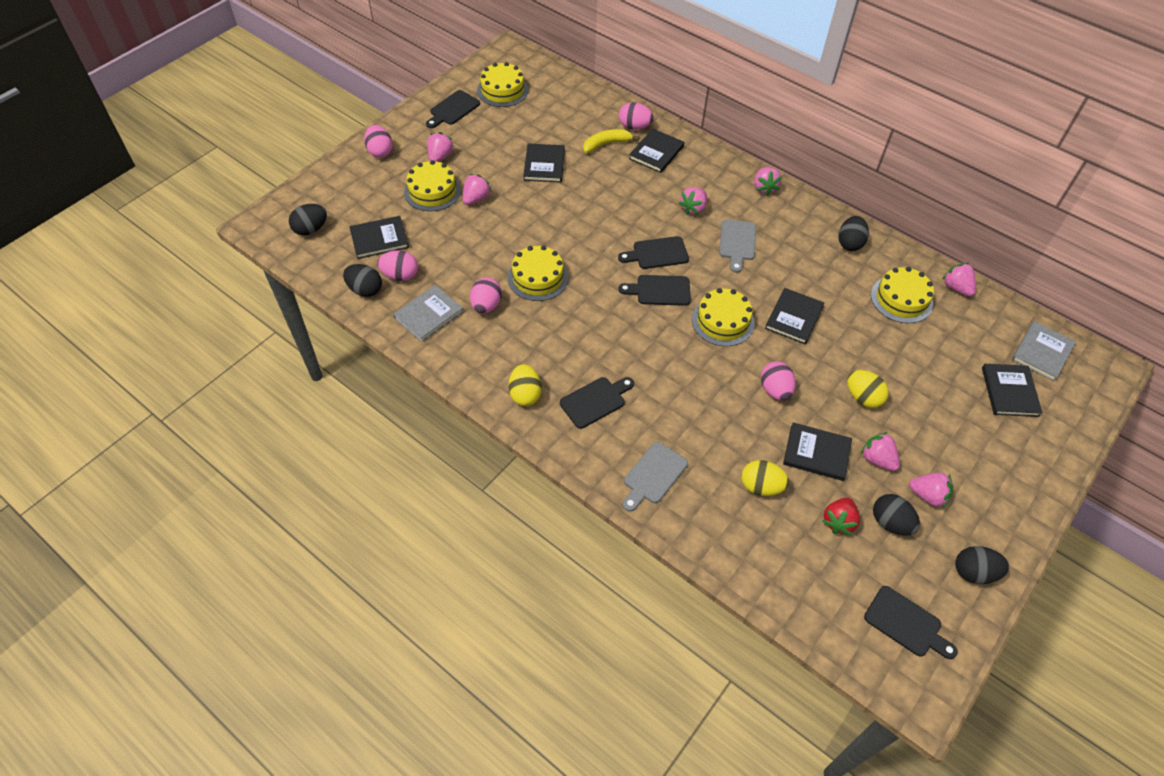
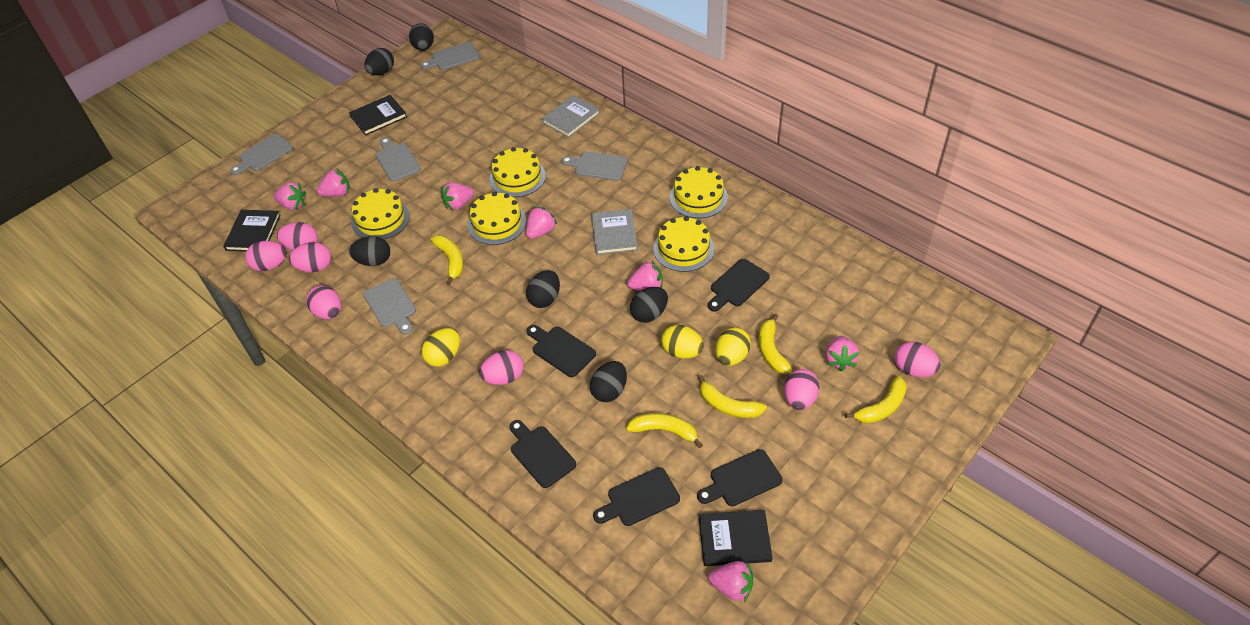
black book: [349,216,409,259] [523,144,565,183] [629,129,684,173] [765,288,824,345] [783,422,852,481] [982,364,1043,417] = 6 -> [223,210,281,252] [349,95,407,136] [699,510,773,566] = 3
black egg: [289,204,327,235] [343,264,382,297] [838,216,869,251] [873,494,920,536] [955,546,1009,584] = 5 -> [349,236,390,266] [364,48,394,75] [409,23,434,51] [526,270,560,308] [590,361,627,402] [630,287,668,323] = 6
grey cutting board: [623,442,688,512] [719,220,756,273] = 2 -> [230,134,293,175] [363,278,416,335] [376,137,421,181] [420,42,480,70] [561,151,628,181] = 5
pink egg: [364,125,393,158] [377,250,418,281] [470,277,502,313] [619,102,653,130] [761,361,796,401] = 5 -> [245,241,286,271] [277,222,318,250] [289,242,331,272] [306,285,341,319] [479,350,523,385] [784,369,820,410] [895,342,941,377] = 7
red strawberry: [822,497,860,535] = 1 -> none = 0
yellow banana: [583,129,640,153] = 1 -> [431,235,463,285] [626,413,703,448] [698,375,767,418] [759,314,792,374] [845,376,907,424] = 5

